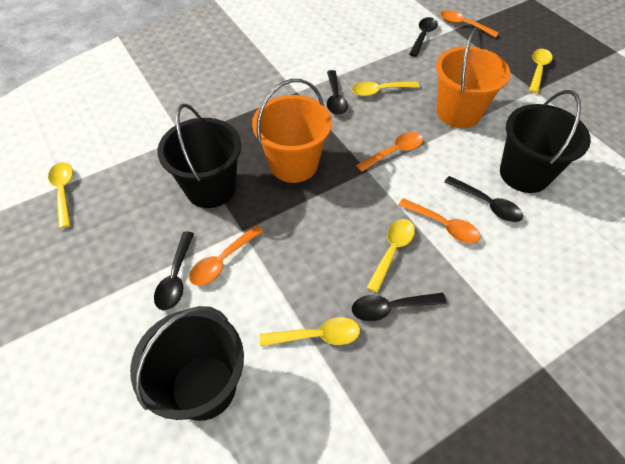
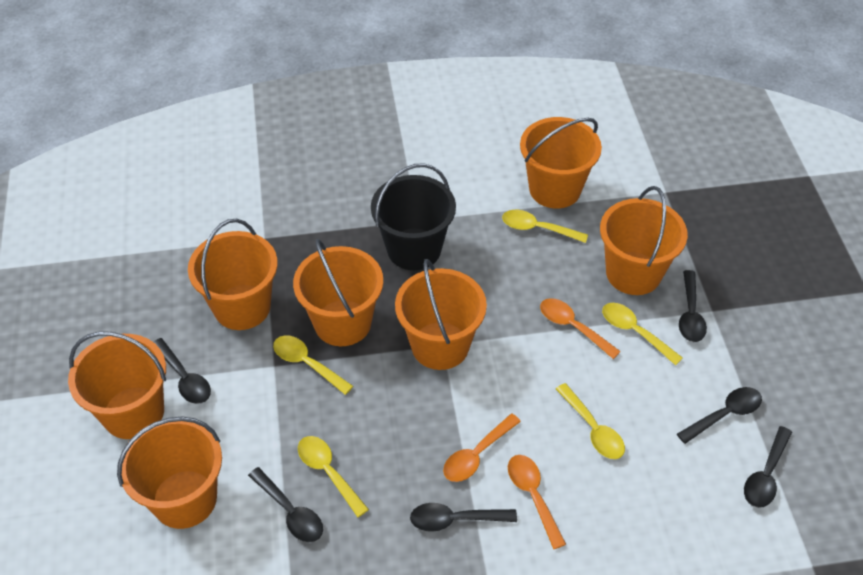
black bucket: [130,306,244,421] [157,104,242,208] [500,90,591,193] = 3 -> [371,163,456,270] = 1
black spoon: [154,231,194,311] [327,70,348,115] [352,293,447,322] [409,17,438,57] [444,176,523,222] = 5 -> [154,338,211,404] [248,467,323,542] [410,503,517,532] [677,387,762,444] [679,270,707,342] [744,426,792,508] = 6
orange bucket: [252,79,332,183] [436,27,510,128] = 2 -> [68,332,166,439] [117,417,222,529] [188,219,278,330] [293,239,383,346] [395,259,487,370] [520,117,602,209] [600,186,688,295] = 7
orange spoon: [189,225,263,286] [356,132,423,172] [399,198,481,243] [440,10,499,37] = 4 -> [443,414,521,482] [508,455,566,549] [540,298,621,359] = 3

